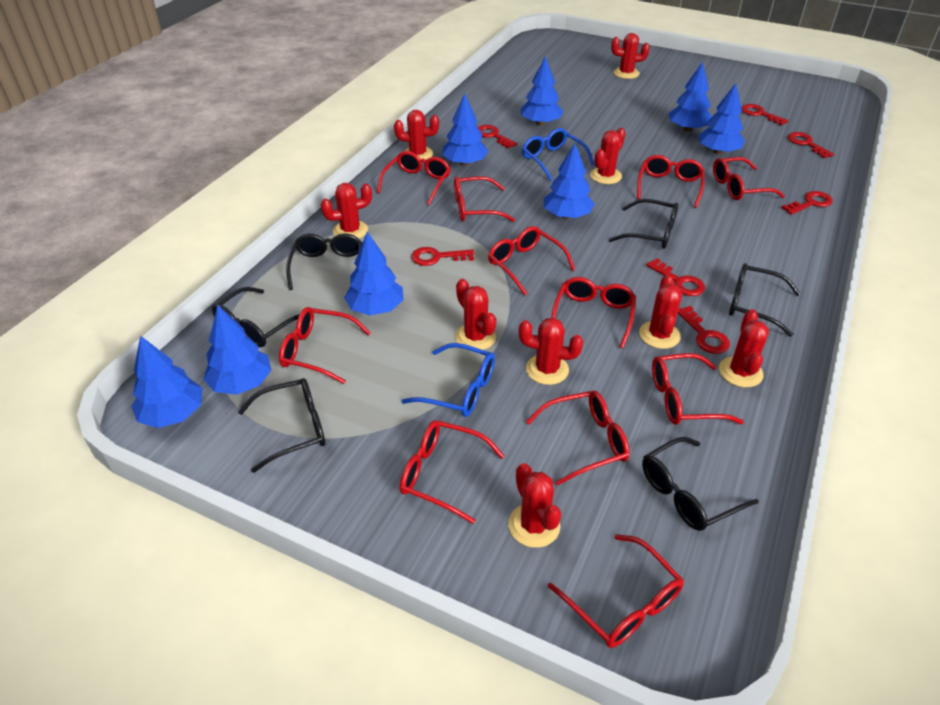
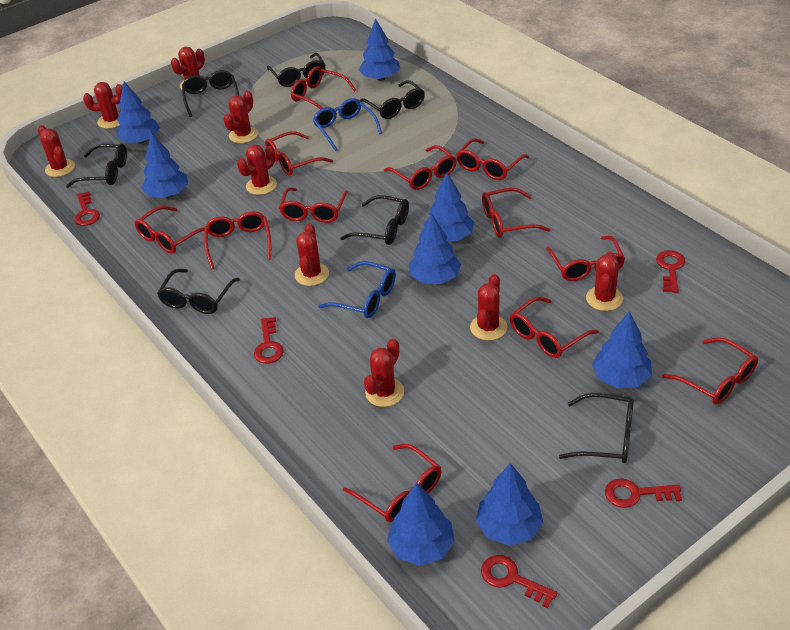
black glasses: [212,287,300,347] [238,378,325,473] [286,233,363,290] [609,199,678,249] [642,437,759,531] [729,263,801,337] = 6 -> [66,144,127,188] [157,269,240,314] [182,70,239,117] [267,53,326,87] [340,195,409,245] [359,80,425,119] [559,393,634,463] = 7
red glasses: [279,307,371,384] [377,151,451,205] [400,420,504,524] [454,176,515,222] [488,226,575,296] [526,390,630,485] [548,534,684,648] [551,277,636,349] [637,155,705,208] [652,353,744,425] [713,157,785,200] = 11 -> [135,206,205,254] [204,211,271,269] [265,131,333,176] [279,187,348,223] [291,66,356,109] [343,444,441,522] [384,145,456,190] [456,138,529,180] [482,188,550,238] [510,297,599,358] [546,236,625,281] [662,337,758,405] = 12
red key: [411,247,474,266] [478,125,517,149] [646,258,705,296] [678,306,730,354] [741,104,789,126] [782,191,833,215] [788,132,834,158] = 7 -> [74,191,100,226] [254,317,284,364] [481,555,557,608] [605,478,682,508] [656,250,685,293] = 5

